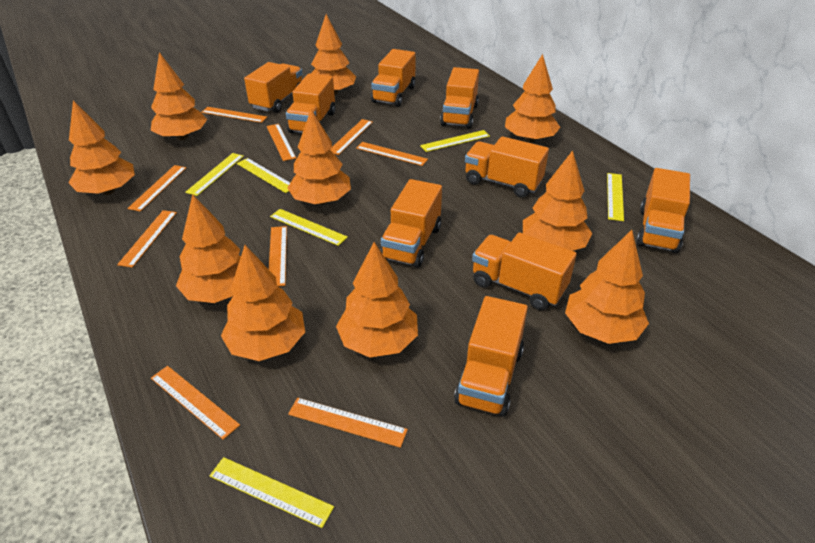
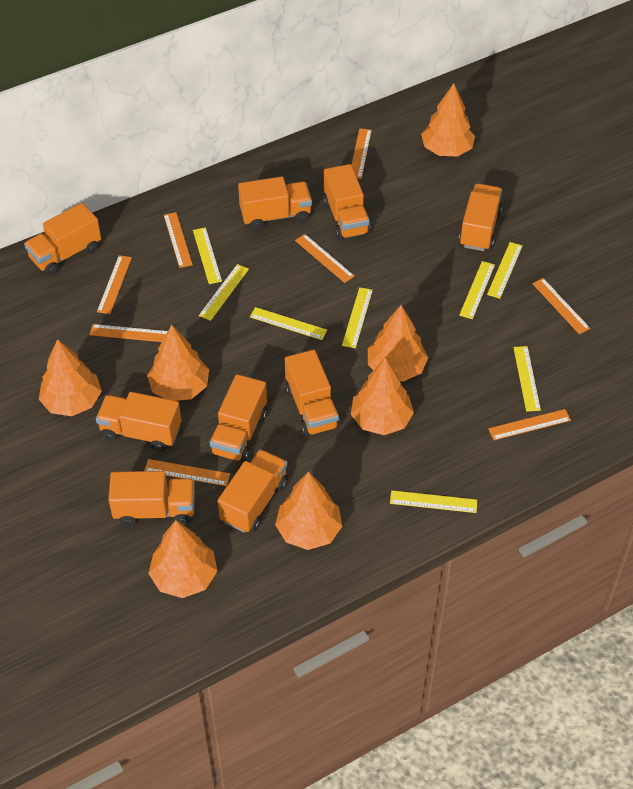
orange ruler: [117,210,177,268] [127,165,186,212] [151,366,240,440] [201,107,267,123] [267,124,296,161] [269,226,287,286] [288,398,408,448] [330,119,373,155] [356,142,428,166] = 9 -> [90,324,168,342] [97,255,132,314] [144,459,230,486] [164,212,193,268] [295,234,355,283] [352,128,372,179] [488,409,571,440] [532,278,591,334] = 8
orange tree: [69,100,135,195] [151,52,207,140] [176,194,241,303] [221,245,305,361] [287,109,351,205] [311,14,356,95] [336,242,418,358] [505,54,561,142] [523,150,593,251] [565,230,649,344] = 10 -> [39,339,102,416] [147,325,209,401] [148,520,217,598] [275,472,342,550] [351,358,414,435] [368,305,428,382] [421,83,475,157] = 7
yellow ruler: [185,153,244,196] [209,457,334,528] [237,158,290,193] [270,209,348,246] [420,130,490,152] [607,173,624,221] = 6 -> [193,227,222,284] [199,264,249,321] [250,307,327,340] [342,287,373,348] [390,490,477,513] [459,261,495,319] [487,242,523,299] [513,346,541,412] = 8

